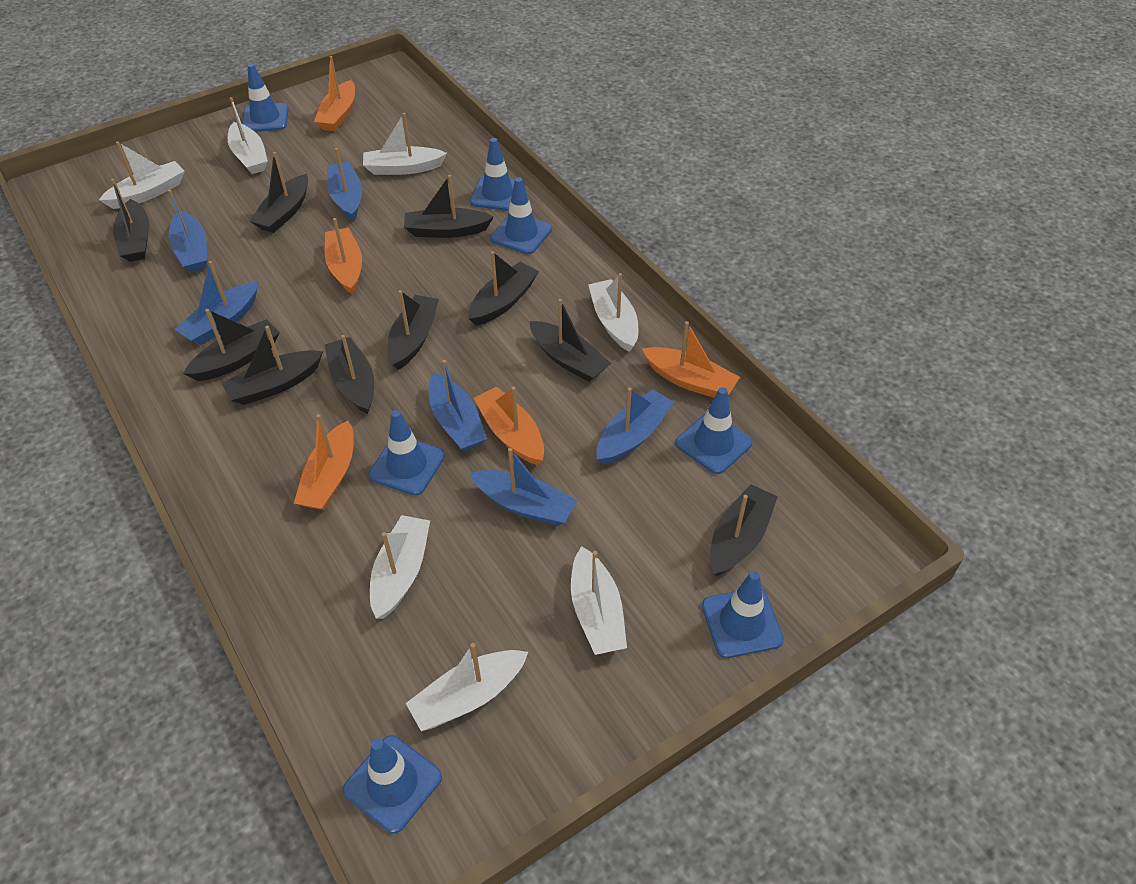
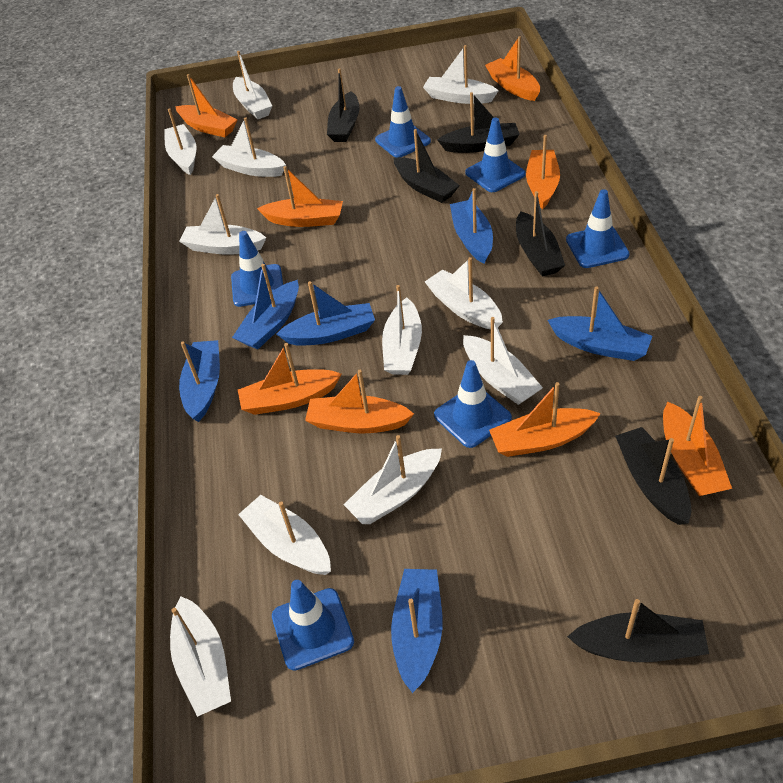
black boat: [111,179,149,262] [183,309,280,381] [221,326,323,405] [249,152,308,233] [325,335,374,414] [387,290,439,370] [404,175,494,238] [468,251,539,326] [529,299,611,382] [710,484,778,576] = 10 -> [327,68,360,142] [394,129,460,203] [437,92,520,153] [516,191,565,277] [567,599,709,662] [615,427,692,525] = 6
blue traffic cone: [242,63,289,132] [343,735,442,834] [368,410,445,496] [470,138,525,211] [490,177,552,254] [675,387,753,474] [702,571,784,658] = 7 -> [231,231,283,307] [272,580,354,671] [375,86,431,157] [434,360,512,448] [465,118,526,192] [566,189,630,268] = 6
orange boat: [294,414,354,510] [314,56,355,131] [325,218,362,295] [474,387,544,465] [642,321,740,398] = 5 -> [175,74,238,137] [238,343,341,415] [257,166,343,227] [305,370,414,433] [485,36,540,101] [489,382,601,457] [526,135,560,210] [663,396,732,496] = 8
white boat: [99,141,185,209] [228,97,268,174] [363,113,447,175] [370,515,430,619] [406,643,528,731] [571,546,627,655] [588,273,638,352] = 7 -> [164,108,197,175] [170,596,231,717] [179,194,266,255] [212,117,286,177] [233,51,272,119] [238,495,331,575] [343,435,442,524] [382,285,422,375] [423,45,499,104] [425,257,503,329] [463,317,543,405] = 11

